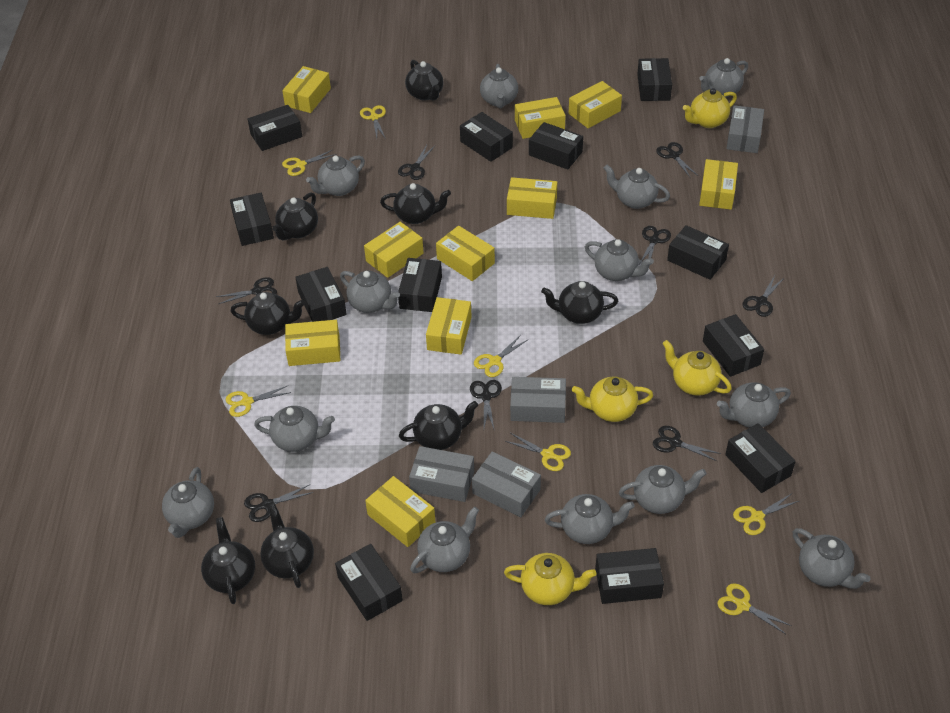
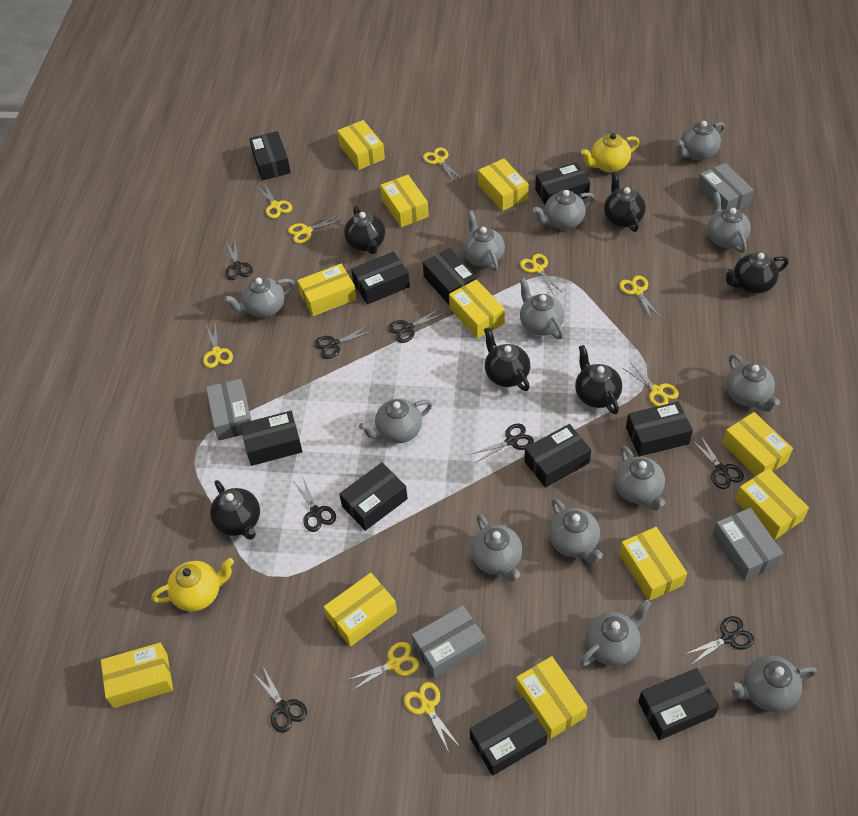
black box: [230,193,274,246] [248,105,302,151] [295,267,347,322] [335,544,403,621] [398,258,442,312] [460,112,513,162] [529,122,583,170] [595,548,664,604] [637,58,672,101] [667,225,729,280] [703,314,764,377] [725,423,795,493] = 12 -> [240,411,303,466] [249,131,291,180] [339,463,408,531] [351,251,410,305] [423,248,477,304] [470,697,547,776] [524,424,591,488] [535,162,590,204] [626,401,693,456] [638,668,719,740] = 10
black teapot: [201,517,255,604] [231,292,305,335] [260,505,314,588] [272,192,318,240] [380,183,451,224] [399,401,478,450] [405,60,443,100] [541,281,618,324] = 8 -> [210,480,260,540] [344,205,385,254] [484,327,530,391] [575,345,622,414] [604,172,646,232] [724,252,789,294] = 6
yellow box: [282,66,331,113] [285,320,340,366] [364,222,424,278] [365,476,435,547] [426,297,472,355] [436,226,495,281] [507,177,557,219] [515,97,566,139] [569,81,622,128] [699,159,738,210] = 10 -> [101,643,173,708] [297,264,356,316] [324,573,397,647] [337,120,385,170] [380,175,429,227] [449,279,505,339] [478,158,529,211] [516,656,588,739] [619,527,687,601] [722,412,793,476] [735,468,809,540] = 11
yellow scissors: [226,386,291,417] [282,150,336,176] [360,105,386,139] [474,335,527,377] [505,433,571,471] [718,583,792,635] [733,493,799,535] = 7 -> [203,322,233,368] [256,183,292,218] [288,215,341,243] [348,642,419,691] [404,682,460,752] [423,147,461,181] [520,254,563,295] [619,276,661,320] [623,363,679,406] = 9
yellow teapot: [504,553,597,605] [572,376,653,422] [662,340,732,396] [683,88,737,128] = 4 -> [151,558,234,612] [581,133,639,173] = 2

